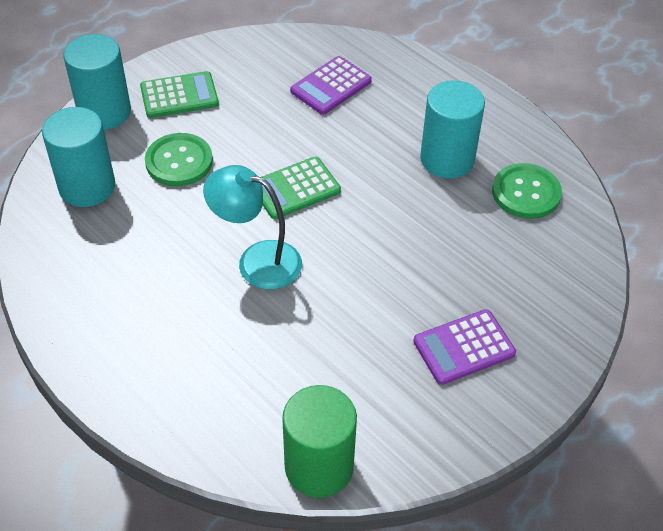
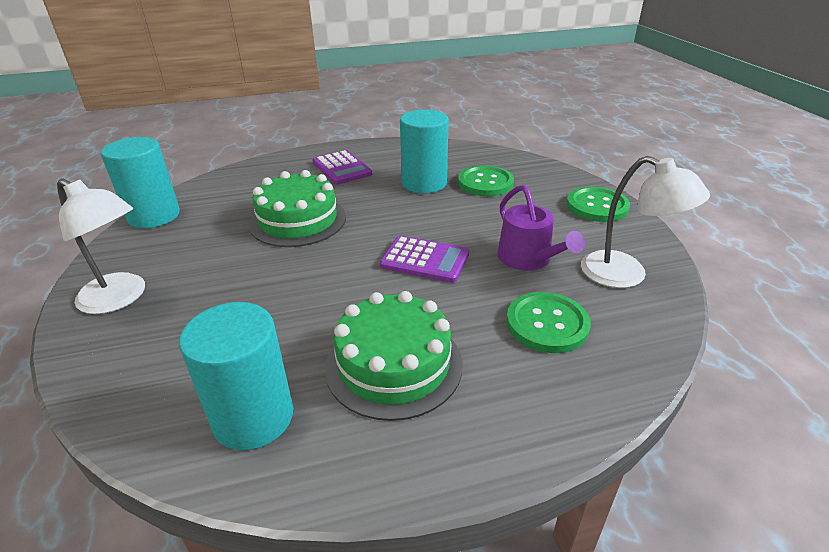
green button: [145,133,213,186] [492,163,562,219] = 2 -> [458,165,514,196] [506,292,591,353] [567,187,630,222] = 3
green cake: none = 0 -> [249,170,346,247] [325,291,463,421] = 2
green calculator: [140,71,219,118] [262,157,341,219] = 2 -> none = 0
green cylinder: [282,385,357,498] = 1 -> none = 0
purple watering can: none = 0 -> [497,185,585,271] = 1
turquoise lamp: [203,165,302,290] = 1 -> none = 0
white lamp: none = 0 -> [57,179,145,314] [581,156,710,288] = 2

